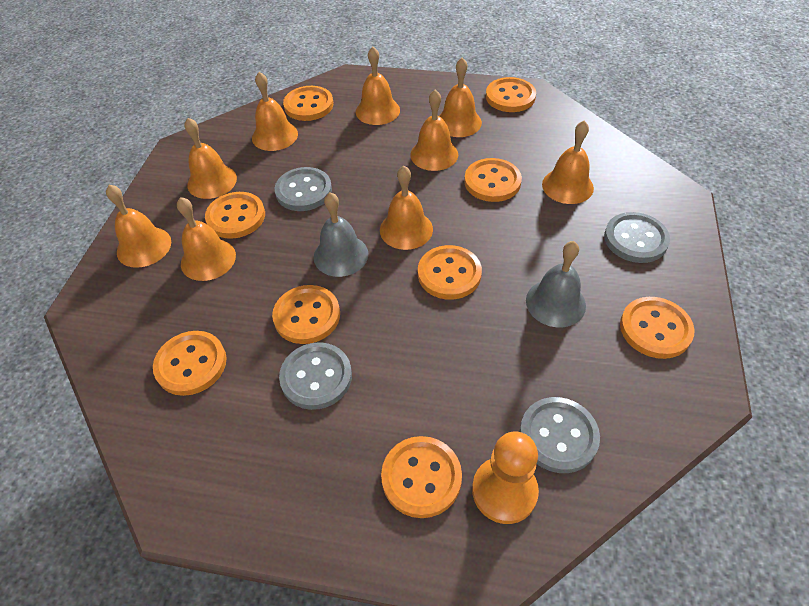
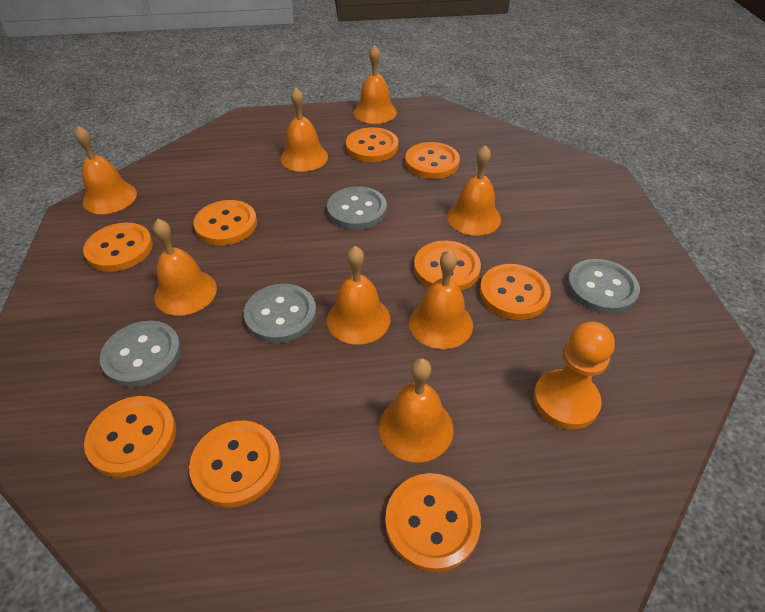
grey bell: [314,192,368,277] [526,241,586,327] = 2 -> none = 0
orange bell: [106,185,171,268] [177,197,236,281] [184,118,237,199] [252,72,298,151] [356,47,400,125] [380,166,433,250] [410,90,458,171] [439,58,482,137] [542,121,594,204] = 9 -> [75,126,137,214] [153,219,217,316] [280,88,328,172] [327,246,390,345] [354,45,397,124] [379,358,453,463] [409,250,473,349] [447,145,501,236] = 8

